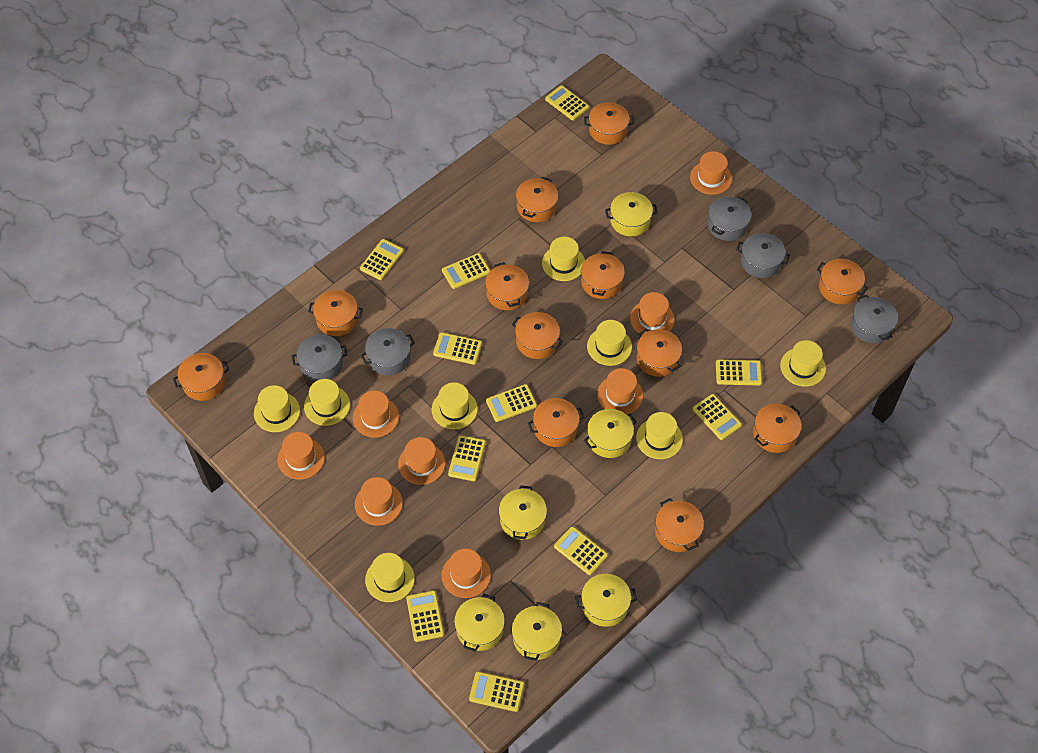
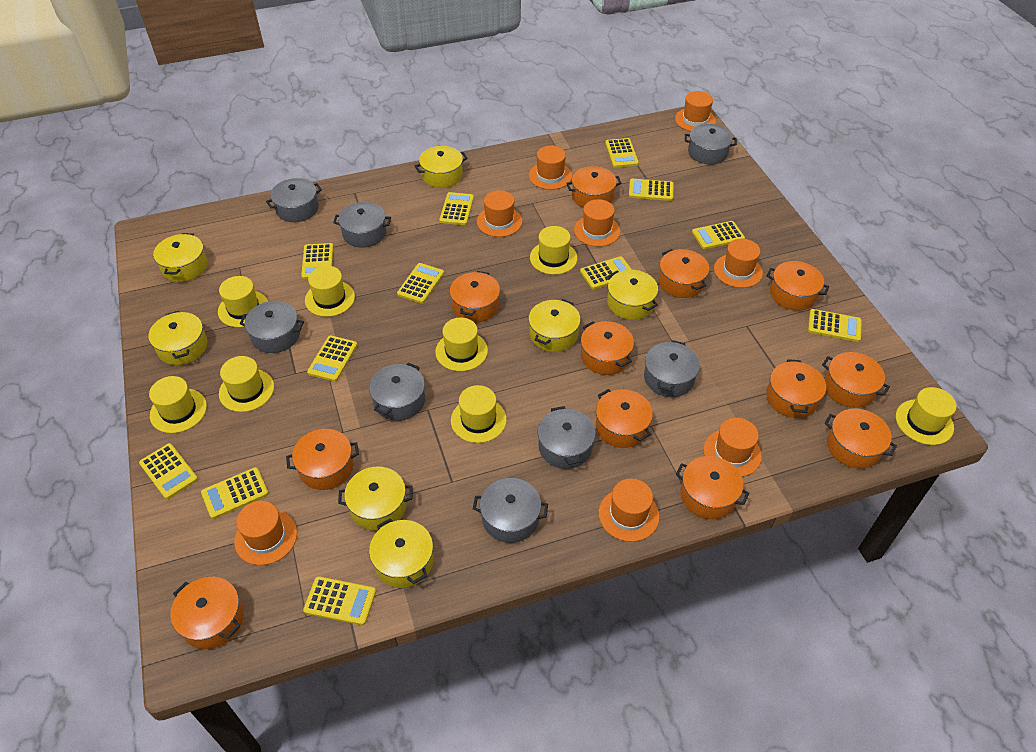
grey pot: [292,334,347,381] [361,328,415,375] [708,196,751,241] [736,233,790,278] [851,295,898,343] = 5 -> [239,301,304,353] [266,178,322,222] [333,202,391,248] [369,363,425,421] [473,478,548,543] [538,406,596,469] [644,340,700,397] [685,124,737,164] = 8
yellow calculator: [360,239,404,280] [406,590,444,642] [433,332,482,365] [442,253,491,289] [448,435,486,481] [469,671,525,712] [486,384,537,422] [545,85,589,121] [554,526,608,575] [692,394,742,440] [716,359,762,385] = 11 -> [139,443,198,499] [201,467,269,519] [301,243,333,279] [303,576,376,625] [307,335,357,382] [397,263,444,304] [439,192,474,225] [580,256,632,289] [605,138,639,168] [629,179,674,201] [692,221,745,249] [808,309,862,342] = 12
yellow pot: [454,594,505,651] [499,485,547,540] [512,602,562,661] [575,574,637,627] [584,409,637,458] [605,192,658,236] = 6 -> [149,311,207,365] [153,233,207,282] [338,467,412,531] [369,518,434,588] [415,146,468,188] [528,299,581,352] [607,270,658,320] = 7

